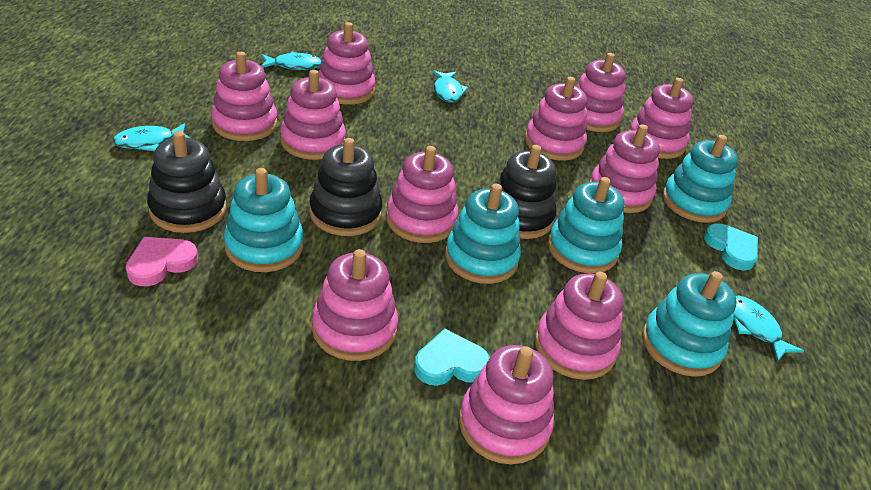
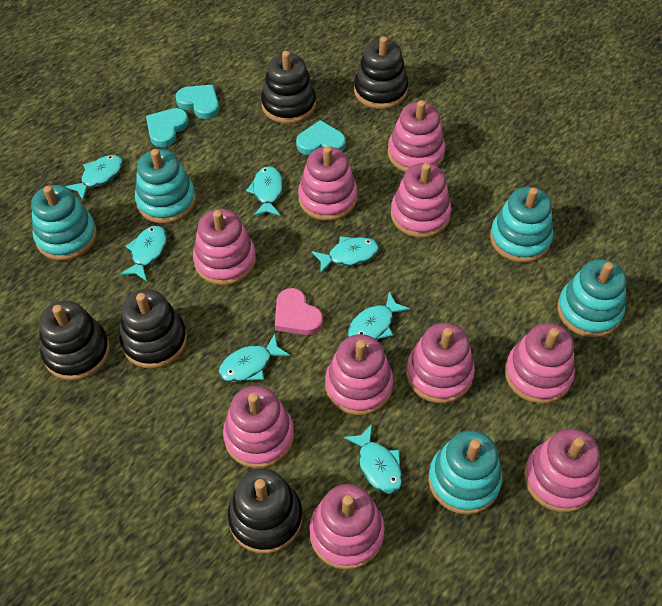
black stacking toy: [147,131,227,233] [309,138,382,236] [496,145,556,239] = 3 -> [39,300,110,381] [119,289,187,369] [228,469,303,554] [261,51,316,124] [354,36,408,109] = 5
pink stacking toy: [211,52,277,141] [280,70,346,160] [312,249,398,361] [319,22,375,105] [386,146,458,243] [459,345,554,464] [525,77,587,161] [535,272,623,380] [576,53,626,132] [590,124,660,213] [630,78,694,159] = 11 -> [193,209,256,286] [223,386,294,468] [298,146,357,221] [309,484,385,570] [325,334,394,415] [388,100,445,172] [391,163,451,238] [406,323,475,403] [505,323,575,404] [524,428,600,512] = 10
turquoise fish: [113,123,190,151] [261,51,321,70] [432,70,468,103] [733,296,804,362] = 4 -> [65,155,123,200] [120,226,167,281] [218,334,290,382] [246,166,283,216] [311,236,379,274] [344,424,402,495] [348,292,410,340] = 7
turquoise heart: [414,328,490,386] [704,223,758,271] = 2 -> [146,108,189,147] [176,85,219,119] [296,120,346,155] = 3

